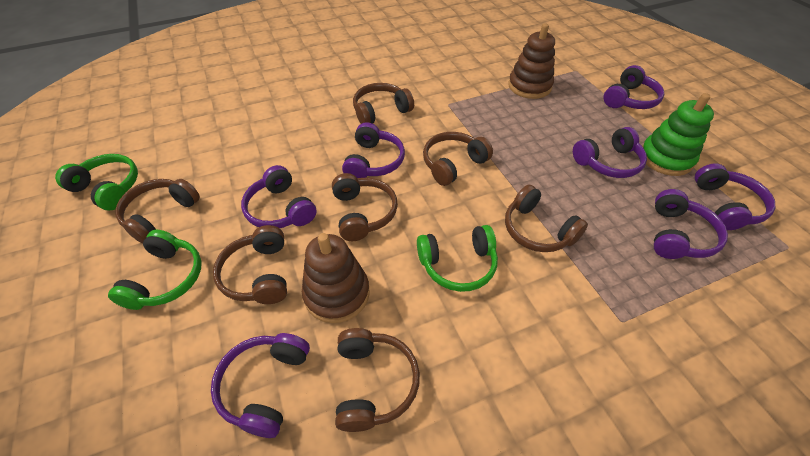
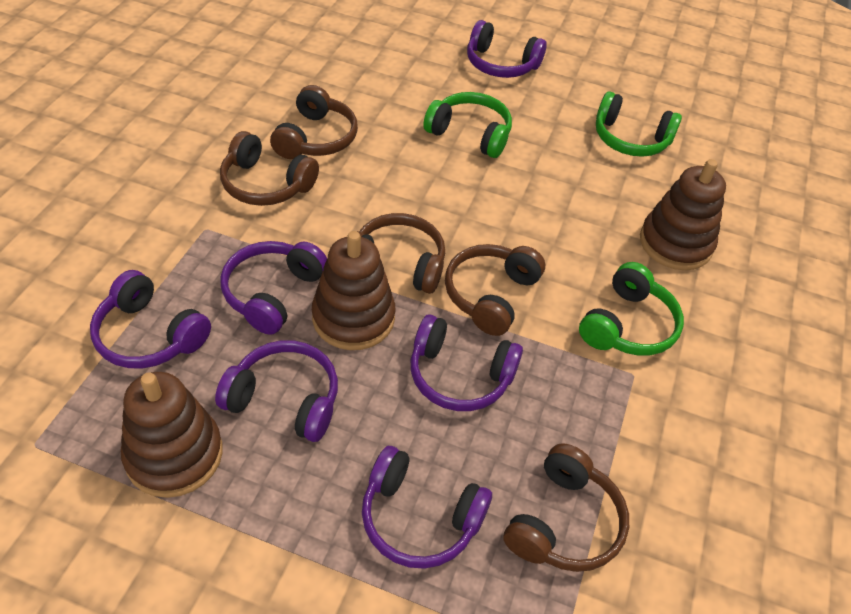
brown headphones: [115,179,200,243] [213,225,287,304] [332,173,398,241] [335,328,420,432] [353,83,414,124] [423,132,493,186] [505,184,588,252] = 7 -> [220,131,319,206] [270,85,358,159] [357,213,445,294] [445,244,545,336] [503,443,629,572] = 5
brown stacking toy: [302,233,370,323] [508,24,555,99] = 2 -> [121,372,223,498] [312,231,395,350] [640,159,726,270] = 3
green stacking toy: [642,93,714,176] = 1 -> none = 0
purple headphones: [211,333,310,438] [241,165,317,228] [342,122,405,178] [573,127,647,178] [604,65,665,109] [654,189,728,259] [695,163,775,230] = 7 -> [90,270,211,368] [215,340,338,442] [220,241,327,335] [362,446,492,569] [411,314,523,411] [467,20,547,78] = 6

